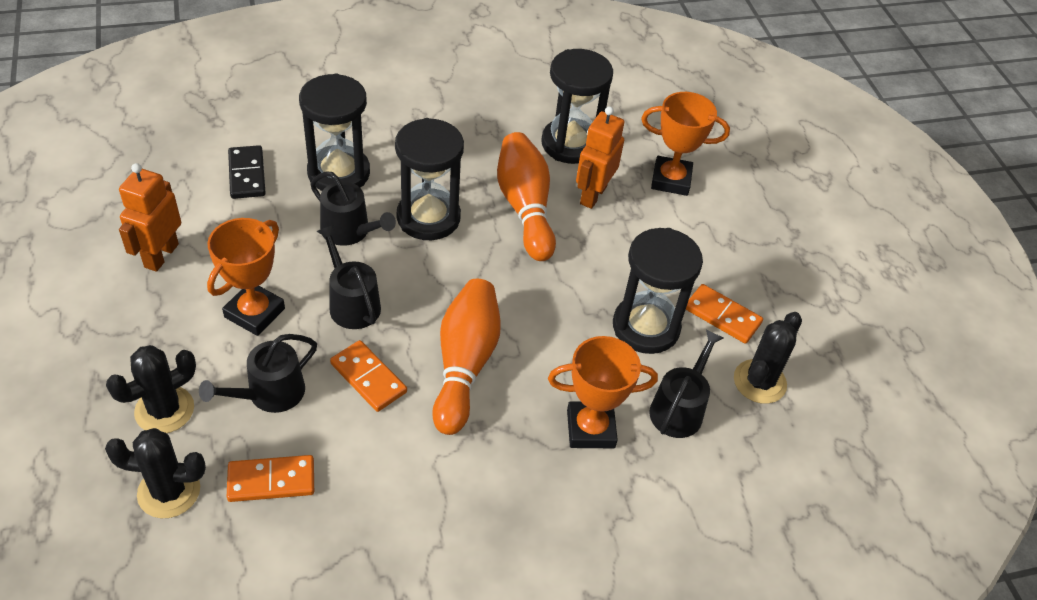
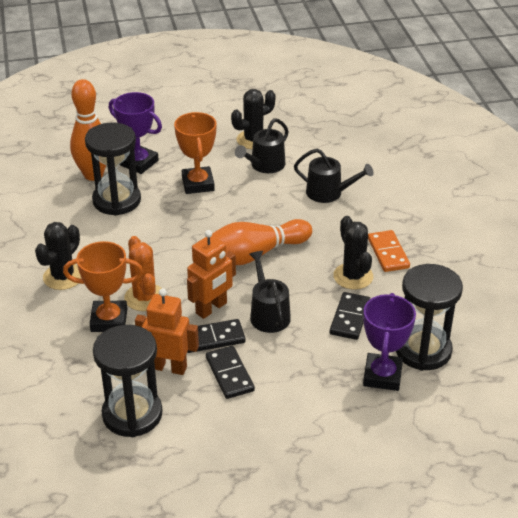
black domino: [228,145,266,199] = 1 -> [187,319,246,353] [206,346,255,399] [330,292,370,340] = 3
black hourglass: [299,73,370,191] [395,118,464,240] [541,49,613,164] [613,228,703,354] = 4 -> [85,122,141,216] [93,325,162,437] [396,264,463,371] = 3
black watering can: [199,334,317,413] [310,171,396,246] [316,225,381,329] [649,330,723,438] = 4 -> [235,118,288,173] [249,251,291,333] [294,149,374,203] = 3
orange cactus: none = 0 -> [124,236,162,311] = 1
orange domino: [227,455,314,502] [330,340,407,412] [686,284,763,344] = 3 -> [368,230,410,272] = 1
orange trophy: [207,218,285,336] [548,336,658,448] [641,92,730,196] = 3 -> [63,241,143,332] [174,112,216,194] = 2
purple trophy: none = 0 -> [109,92,162,174] [363,293,416,391] = 2

